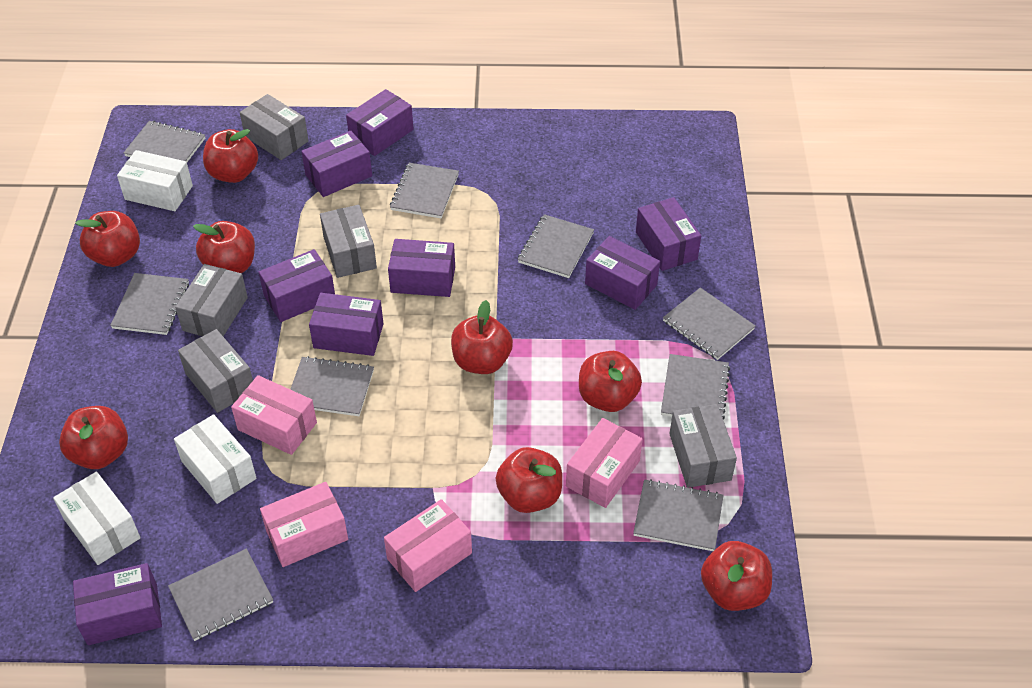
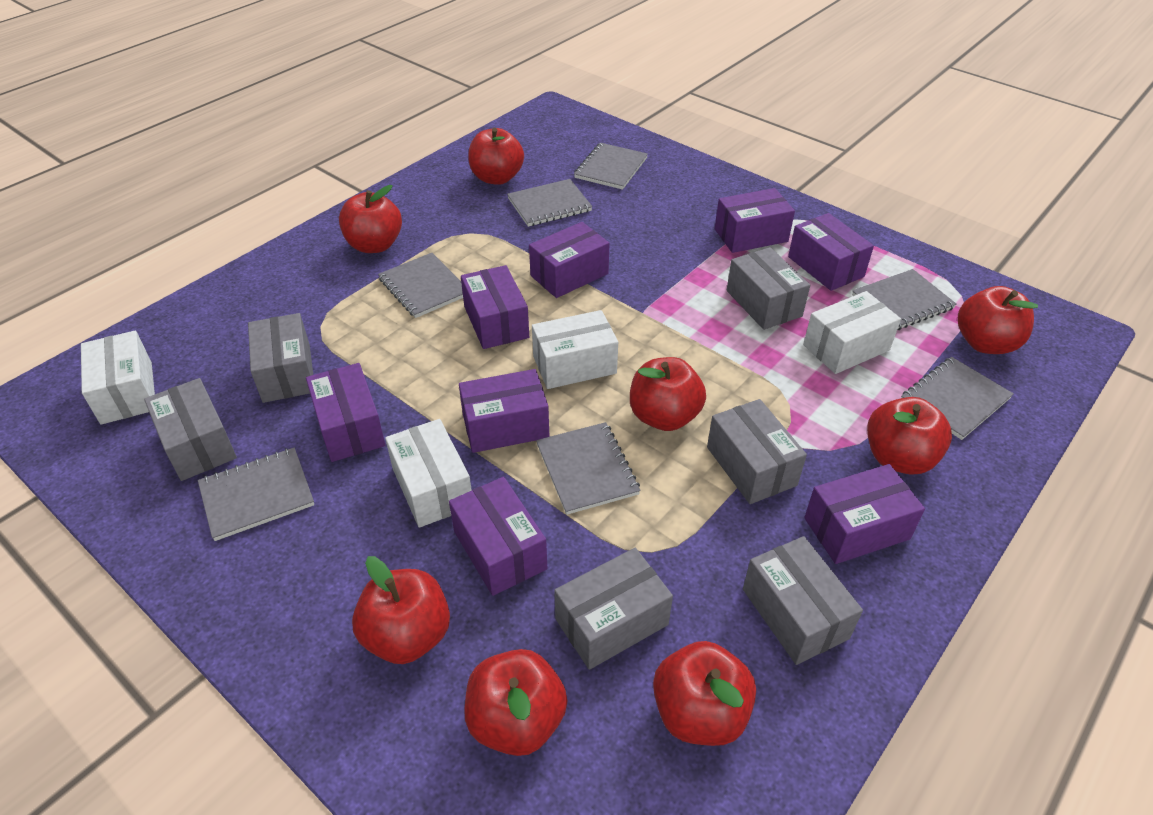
grey box: [175,264,248,336] [178,329,253,413] [240,94,309,160] [320,205,377,278] [669,404,737,488] = 5 -> [144,378,237,481] [248,313,313,403] [554,548,673,670] [707,399,807,504] [727,247,810,330] [743,536,863,665] = 6
grey notebook: [110,273,189,335] [123,121,205,162] [168,549,273,641] [290,356,374,416] [390,163,459,218] [518,214,594,278] [633,479,724,551] [661,354,730,420] [663,287,755,360] = 9 -> [198,448,314,541] [378,253,463,318] [507,179,592,227] [536,422,640,515] [574,143,648,190] [852,269,956,330] [901,357,1014,440] = 7
pink box: [231,375,317,455] [260,482,348,567] [384,499,472,592] [566,418,643,508] = 4 -> none = 0
white box: [53,472,140,565] [117,150,193,211] [174,414,257,504] = 3 -> [81,331,155,425] [385,419,472,528] [532,310,618,389] [803,291,901,374] = 4

